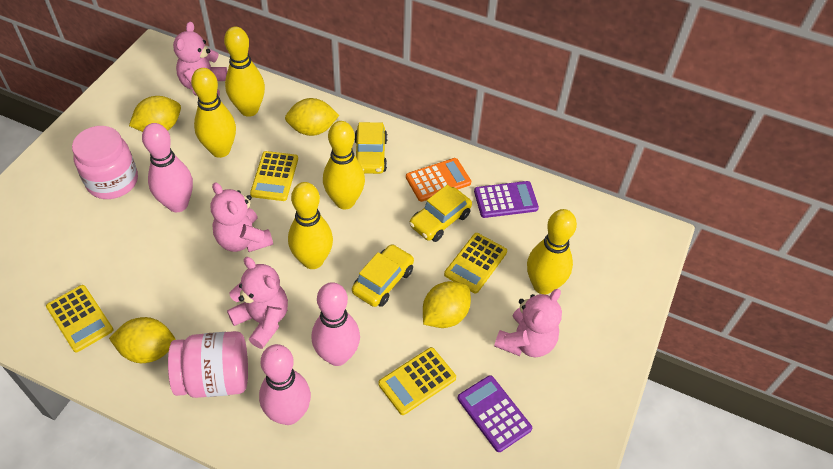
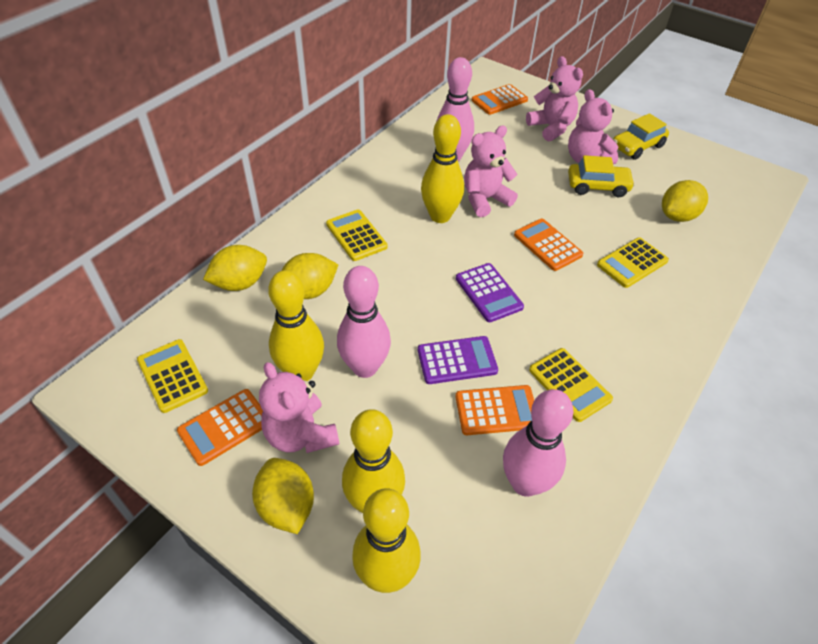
orange calculator: [406,158,471,202] = 1 -> [177,389,263,466] [455,385,534,435] [472,84,528,115] [514,219,583,271] = 4
pink jar: [72,126,138,199] [168,331,248,398] = 2 -> none = 0
yellow bowling pin: [191,68,236,158] [224,27,265,117] [288,182,333,269] [323,121,365,209] [527,209,577,294] = 5 -> [268,270,324,381] [342,409,405,513] [352,488,421,593] [421,114,464,223] = 4
yellow car: [352,244,414,307] [354,122,387,174] [409,185,472,242] = 3 -> [568,155,635,197] [613,113,669,160] = 2

